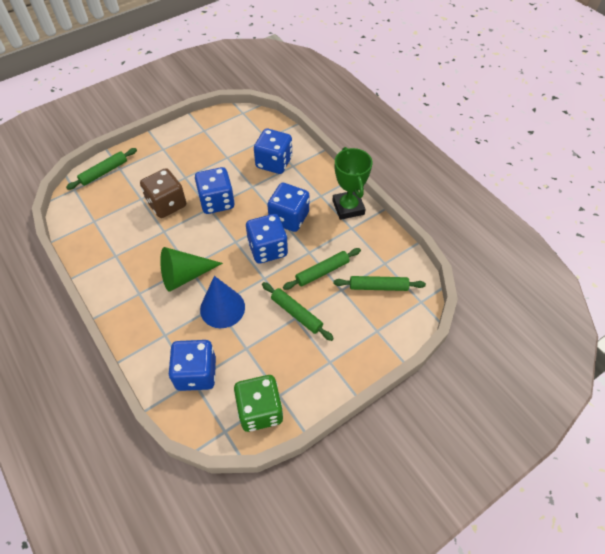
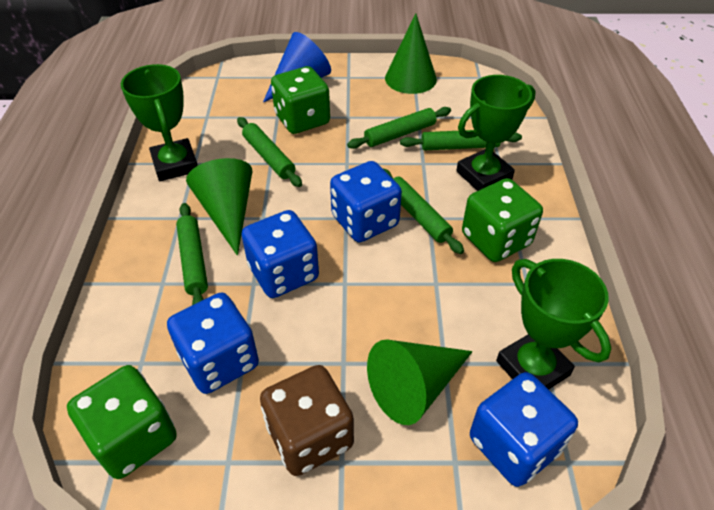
blue dice: [168,340,216,391] [195,167,235,214] [246,214,288,264] [254,129,292,174] [267,183,310,232] = 5 -> [167,292,259,394] [242,210,319,298] [330,161,402,242] [470,372,578,487] = 4
green cone: [160,247,223,292] = 1 -> [186,158,252,256] [367,339,473,425] [385,13,437,94] = 3
green dice: [234,375,283,432] = 1 -> [67,365,177,479] [271,66,330,134] [462,178,543,262] = 3
green rolling pin: [66,148,137,190] [262,282,334,341] [283,248,361,290] [333,276,426,291] = 4 -> [176,203,208,305] [237,117,302,187] [347,107,451,149] [382,168,464,254] [400,130,522,150] = 5
green trophy: [333,147,372,220] = 1 -> [121,64,198,181] [456,75,536,191] [496,259,611,389] = 3

